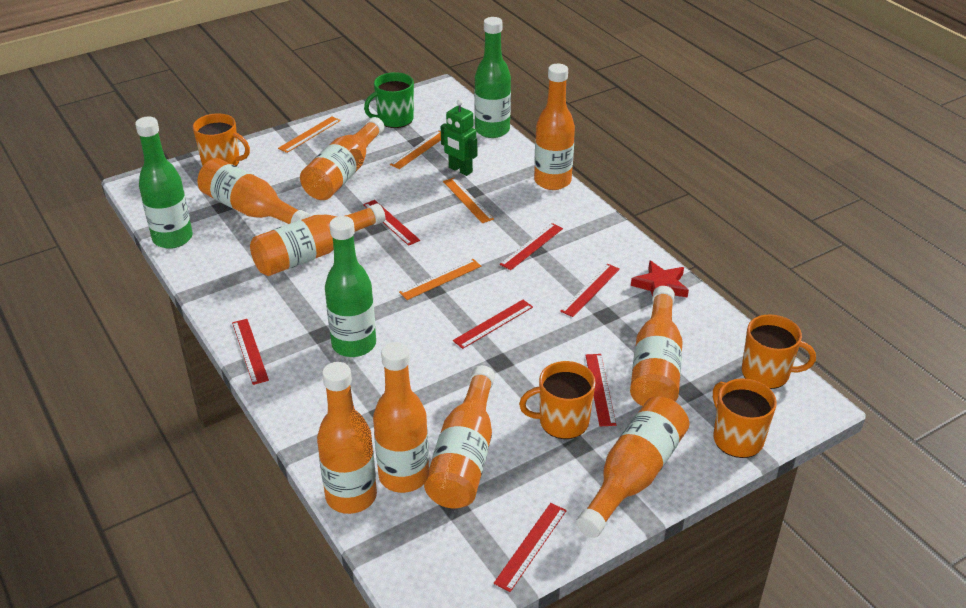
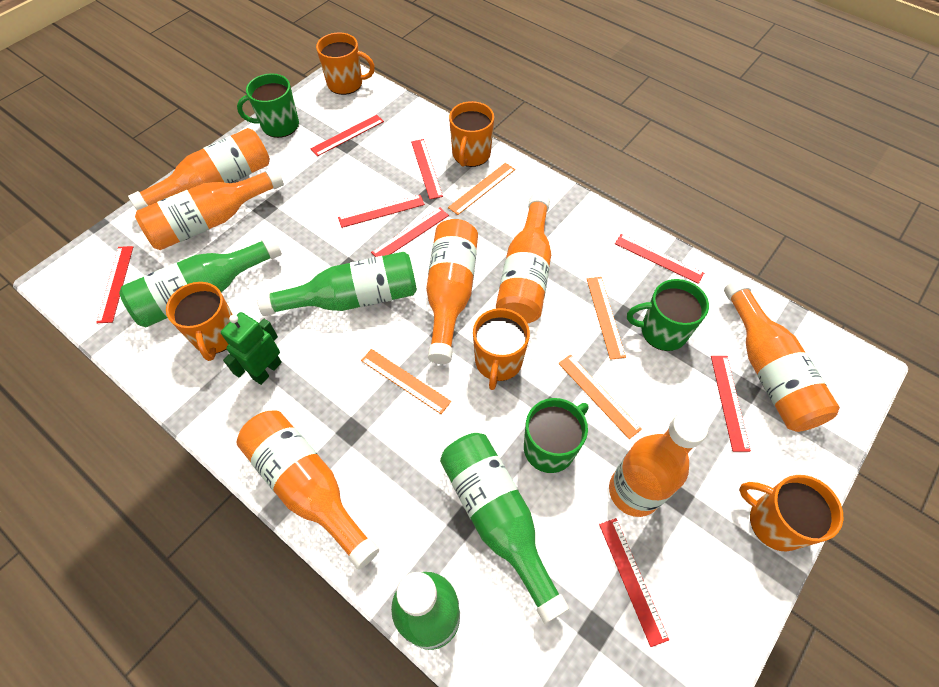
green bottle: [135,116,193,249] [325,216,376,357] [474,17,511,138] = 3 -> [119,235,282,327] [257,252,417,316] [391,572,460,650] [440,433,569,624] = 4
green mug: [364,72,414,128] = 1 -> [237,73,299,138] [524,398,589,473] [627,279,709,351] = 3
orange bottle: [198,158,311,224] [250,203,385,276] [300,117,384,200] [317,362,377,514] [373,342,429,493] [424,365,495,508] [534,64,575,190] [576,396,689,538] [630,286,683,406] = 9 -> [128,128,270,210] [135,167,284,250] [237,410,379,570] [426,219,478,364] [496,193,551,324] [609,411,708,517] [724,279,840,432] = 7
orange mug: [193,113,250,166] [519,361,596,439] [713,378,777,458] [742,314,816,389] = 4 -> [166,282,233,361] [316,33,375,95] [449,101,494,167] [473,308,530,390] [739,475,843,551] = 5
red ruler: [232,319,269,385] [363,200,420,246] [453,300,533,349] [494,503,567,592] [500,223,563,270] [560,264,620,317] [585,354,616,426] = 7 -> [96,246,133,323] [311,115,384,156] [338,195,425,228] [371,207,449,257] [411,139,443,199] [599,518,669,647] [615,234,704,284] [711,356,751,452] = 8
red star: [631,260,689,298] = 1 -> none = 0

